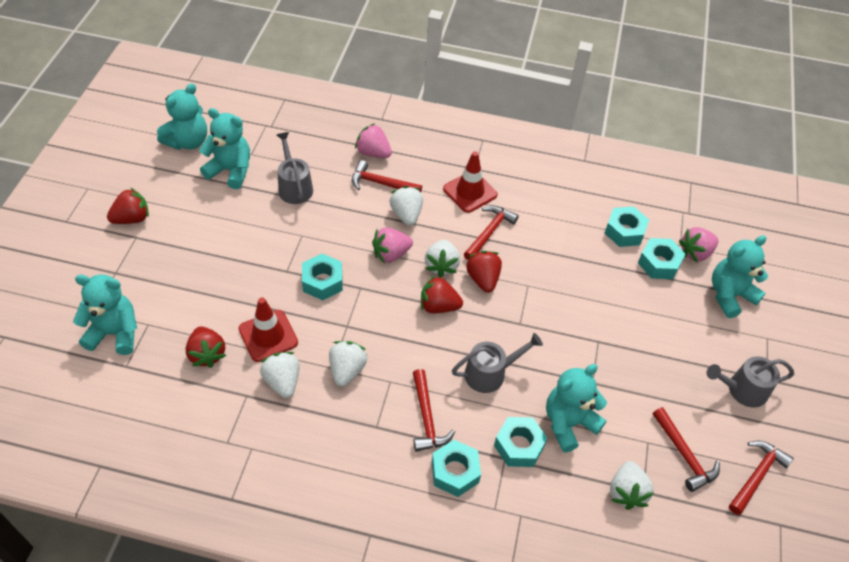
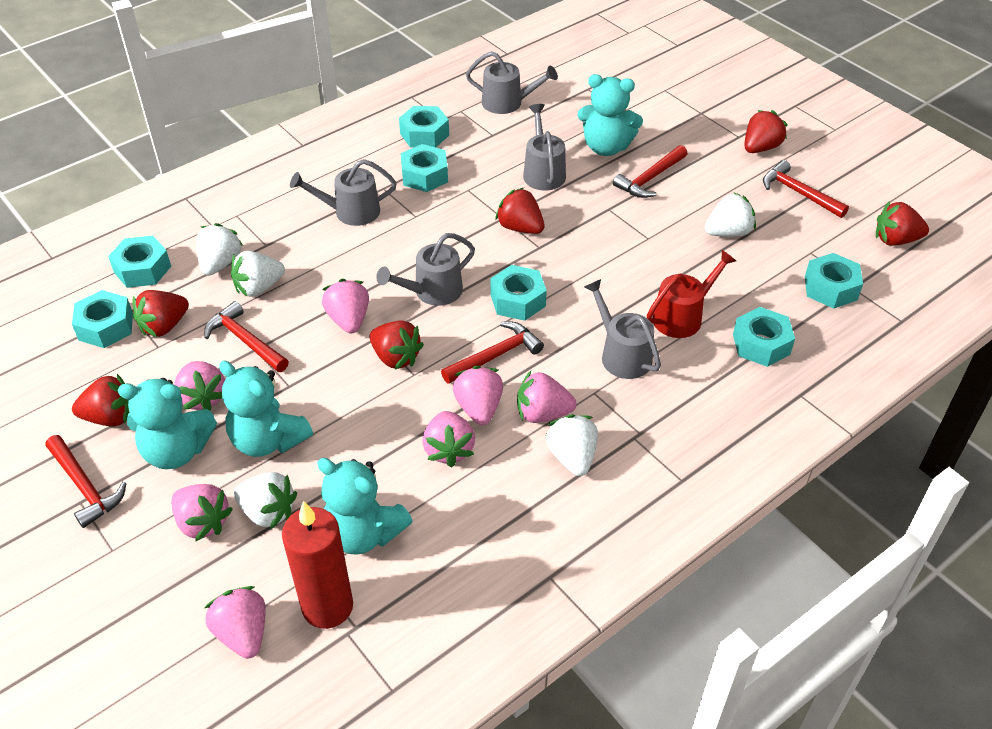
grey watering can: [277,132,313,204] [452,333,543,393] [707,356,794,408] = 3 -> [290,159,397,226] [376,233,475,306] [466,51,558,114] [523,104,566,191] [584,279,661,379] = 5
pink strawberry: [355,124,392,158] [372,228,413,263] [679,227,719,262] = 3 -> [172,484,233,542] [174,361,225,410] [204,586,266,659] [322,279,369,334] [422,411,475,468] [453,366,503,425] [517,371,577,423] = 7
red candle: none = 0 -> [282,501,353,629] = 1
red strawberry: [107,187,149,224] [185,326,226,368] [421,276,463,313] [466,251,502,293] = 4 -> [72,374,129,427] [132,290,189,337] [369,321,424,369] [495,188,545,234] [745,110,788,153] [876,201,929,246] = 6
red traffic cone: [239,297,298,362] [443,151,498,213] = 2 -> none = 0
red watering can: none = 0 -> [647,250,736,338] = 1
turquoise nut: [302,254,343,300] [432,440,481,497] [494,417,547,467] [604,206,649,247] [638,238,685,279] = 5 -> [72,290,133,348] [108,236,171,288] [399,106,449,148] [401,144,448,192] [490,265,547,321] [733,307,795,367] [805,253,863,309] = 7
turquoise teddy bear: [73,275,137,355] [157,83,207,150] [199,108,250,189] [546,364,607,452] [712,235,768,318] = 5 -> [118,378,217,469] [219,361,313,457] [317,458,412,555] [577,74,643,156] = 4

